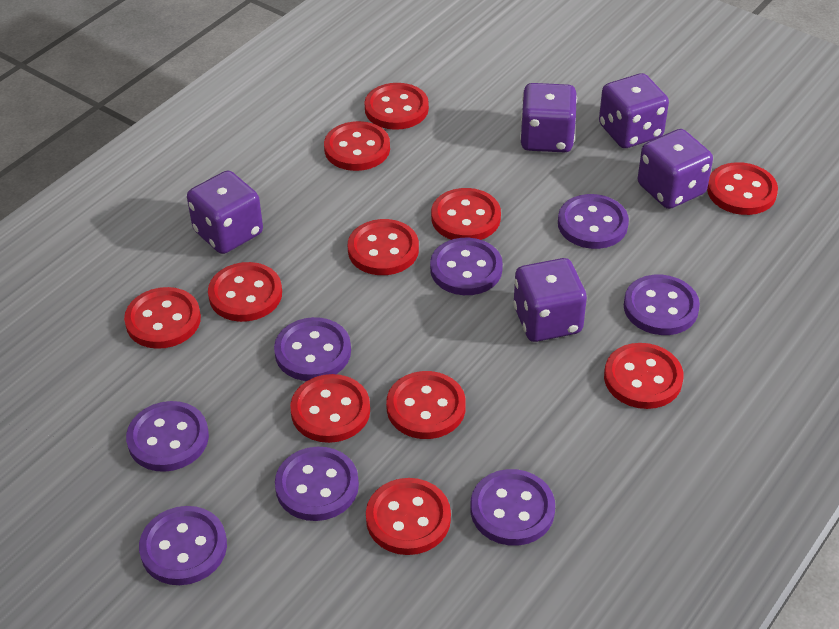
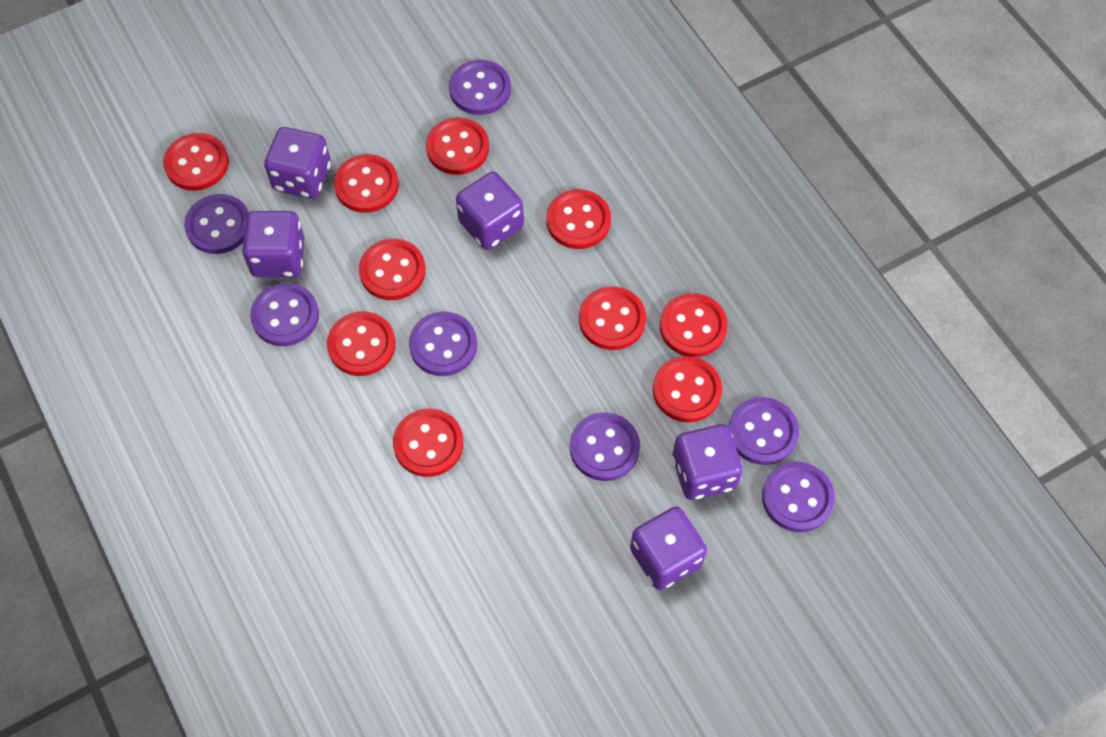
purple button: [126,401,209,472] [139,506,227,585] [274,317,351,381] [275,447,359,521] [430,238,503,295] [470,469,555,546] [558,194,629,249] [624,275,700,335] = 8 -> [184,194,249,254] [250,283,319,346] [409,312,477,376] [449,60,511,115] [570,412,640,481] [728,397,799,465] [762,462,835,532] = 7
red button: [124,287,201,349] [208,262,282,322] [290,374,370,443] [324,121,390,171] [348,219,419,275] [364,83,429,130] [366,478,451,555] [386,371,466,439] [431,188,501,240] [604,343,683,409] [707,162,778,215] = 11 -> [163,133,229,191] [327,311,396,376] [334,154,399,213] [359,239,426,300] [393,409,464,477] [426,117,489,175] [546,189,611,249] [579,287,646,350] [653,356,722,422] [660,293,728,357] = 10

